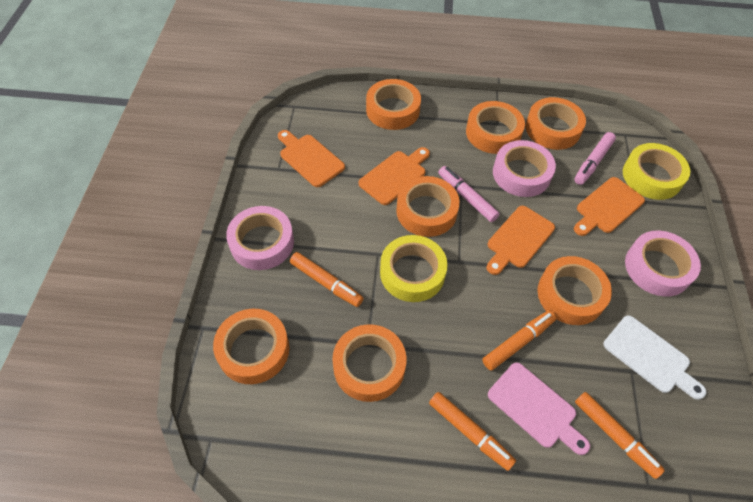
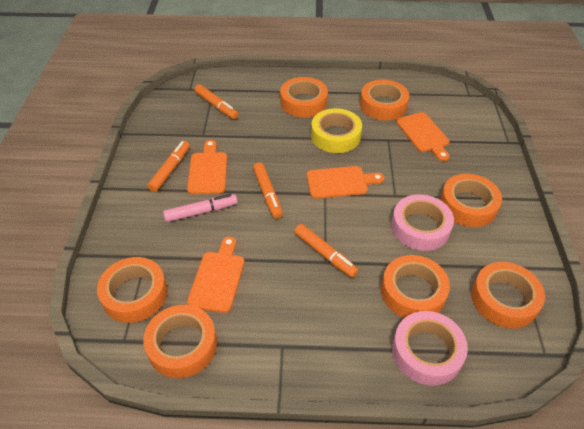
pink cutting board: [488,362,590,455] = 1 -> none = 0
pink marker: [438,166,500,222] [574,132,616,185] = 2 -> [163,194,238,222] = 1
pink tape: [226,206,294,270] [493,140,556,197] [625,231,701,297] = 3 -> [391,194,454,251] [392,311,468,386] = 2
white cutting board: [604,315,706,400] = 1 -> none = 0
yellow tape: [380,235,448,302] [623,143,690,200] = 2 -> [311,108,362,153] = 1

